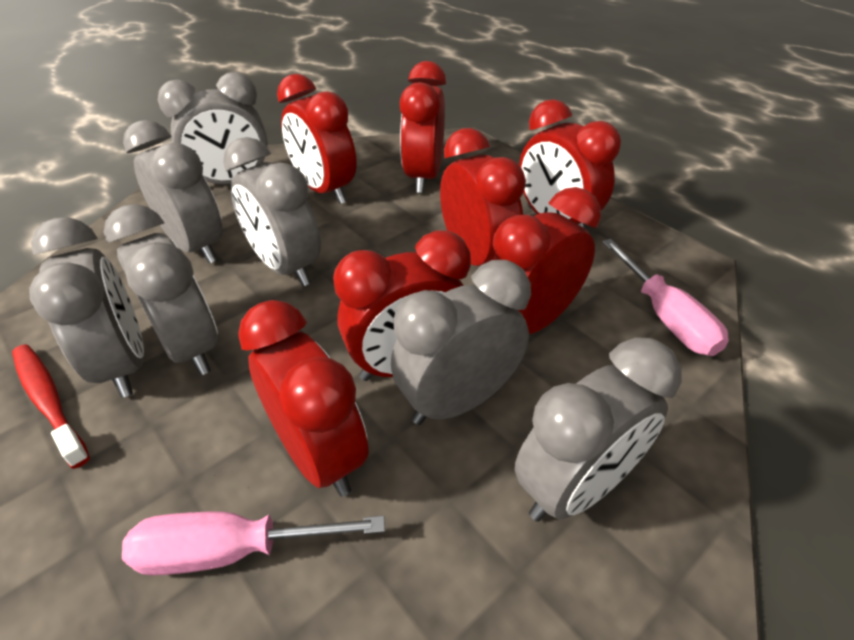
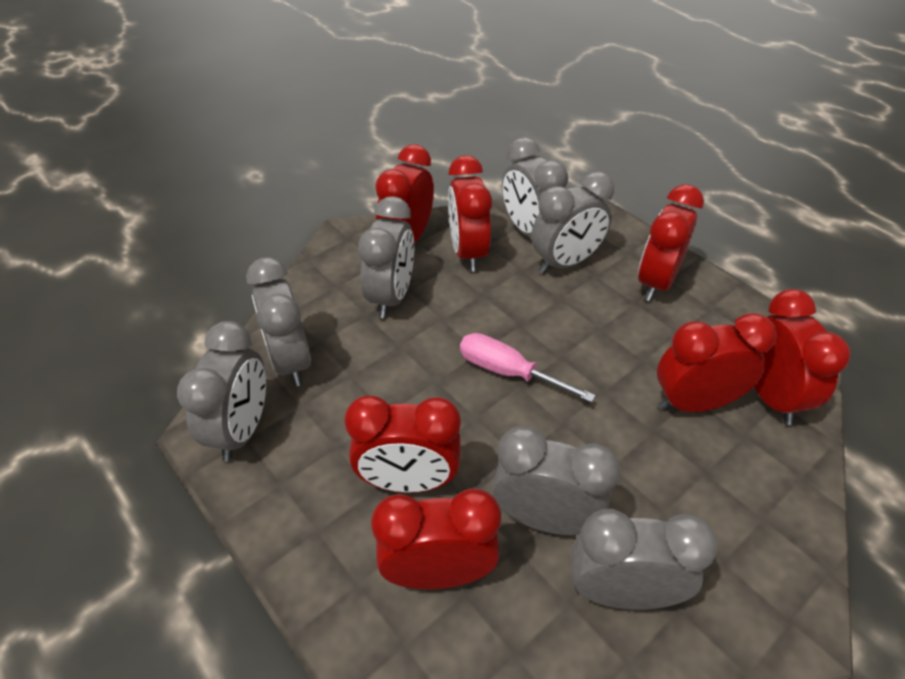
pink screwdriver: [122,512,385,576] [602,239,729,356] = 2 -> [460,333,596,403] = 1
red toothbrush: [12,344,90,469] = 1 -> none = 0

